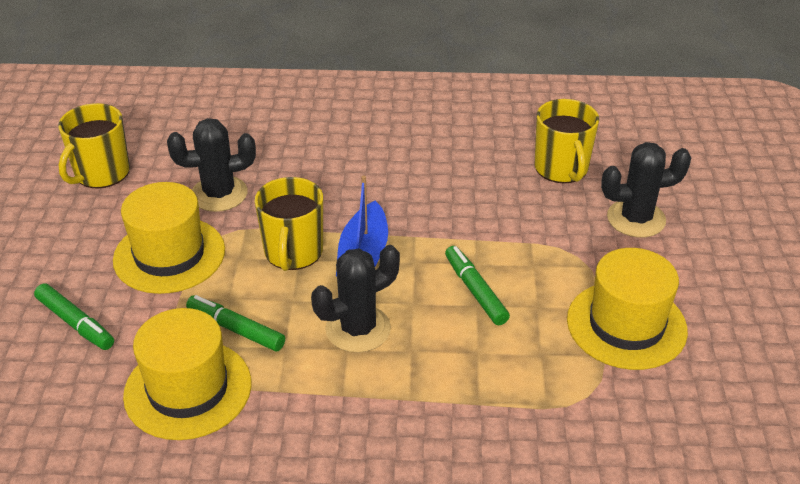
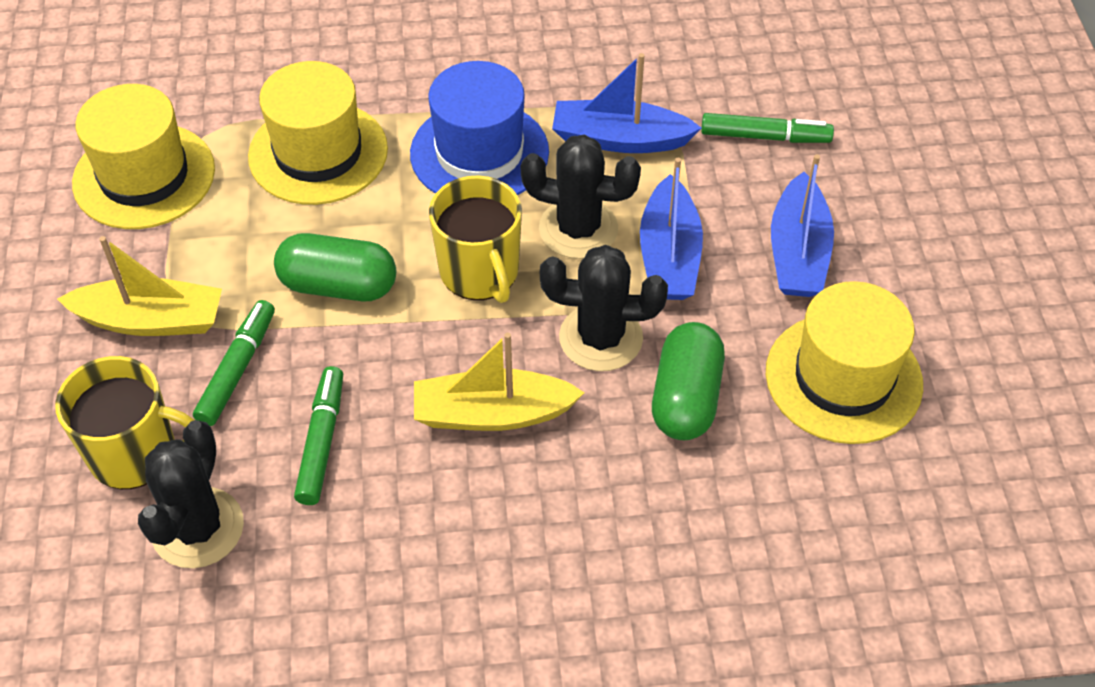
blue boat: [336,176,388,277] = 1 -> [552,53,701,153] [640,158,703,300] [771,154,834,297] = 3
blue hat: none = 0 -> [410,61,549,195] = 1
green capsule: none = 0 -> [274,233,396,301] [652,322,725,440] = 2
yellow boat: none = 0 -> [57,236,222,336] [414,332,585,431] = 2
yellow mug: [58,103,130,188] [255,177,323,271] [535,99,599,183] = 3 -> [55,356,194,489] [429,175,522,303] = 2

